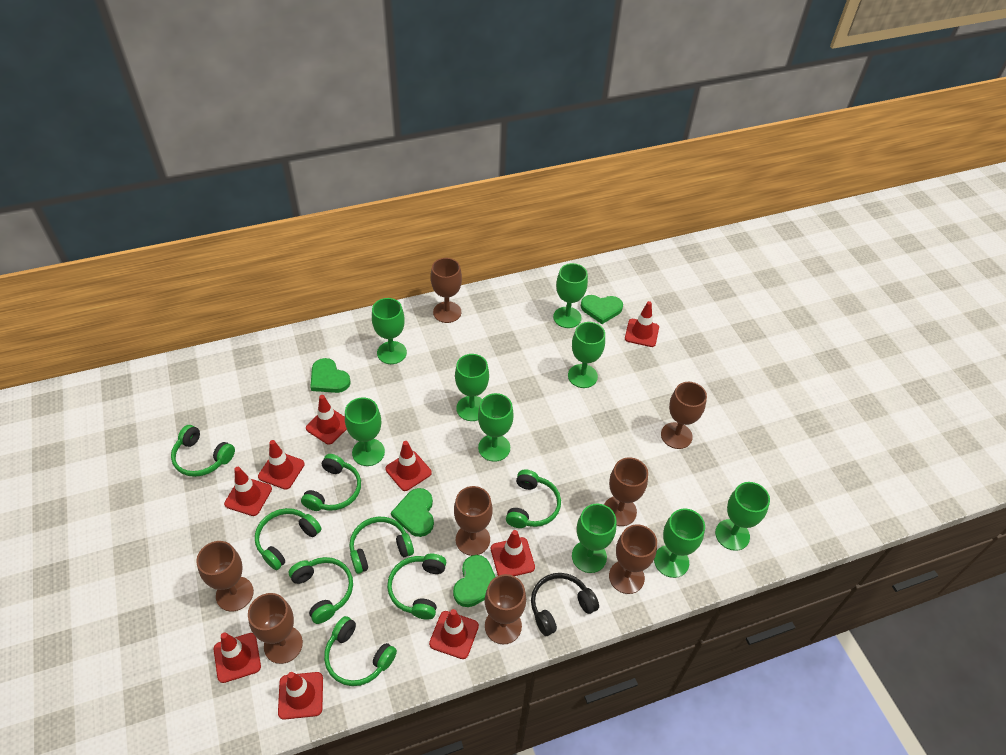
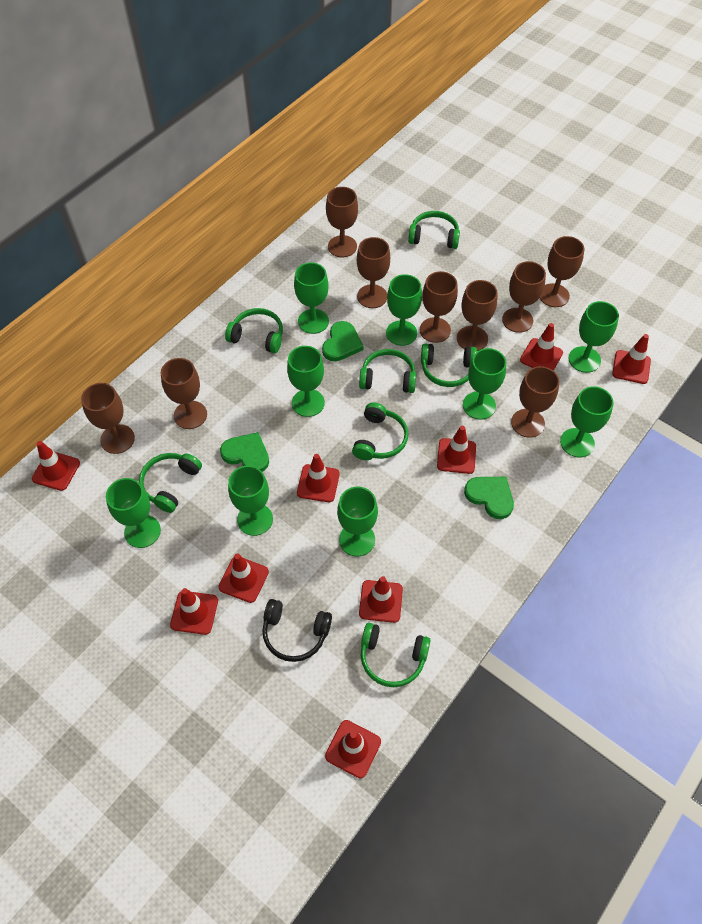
brown goblet: [196,541,254,612] [248,593,303,664] [431,258,462,323] [454,486,492,556] [485,574,526,644] [604,457,648,526] [609,524,657,594] [661,382,707,449] = 8 -> [81,383,135,454] [161,358,207,429] [326,187,358,257] [357,237,390,308] [420,271,458,343] [457,280,498,351] [502,261,546,333] [511,366,559,438] [540,236,584,307] = 9
green headphones: [171,425,235,477] [255,508,321,570] [289,557,353,624] [301,454,361,511] [324,616,397,686] [349,517,414,574] [387,554,446,620] [506,470,561,528] = 8 -> [139,453,202,513] [225,308,283,353] [352,402,408,460] [359,349,416,393] [361,623,430,687] [408,211,460,249] [421,344,477,387] = 7
green heart: [310,358,351,393] [391,488,434,537] [453,555,495,607] [581,295,623,324] = 4 -> [220,432,269,472] [322,321,364,361] [464,477,514,519] = 3

